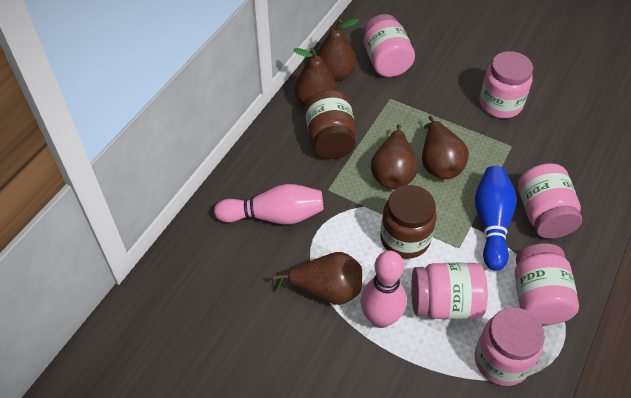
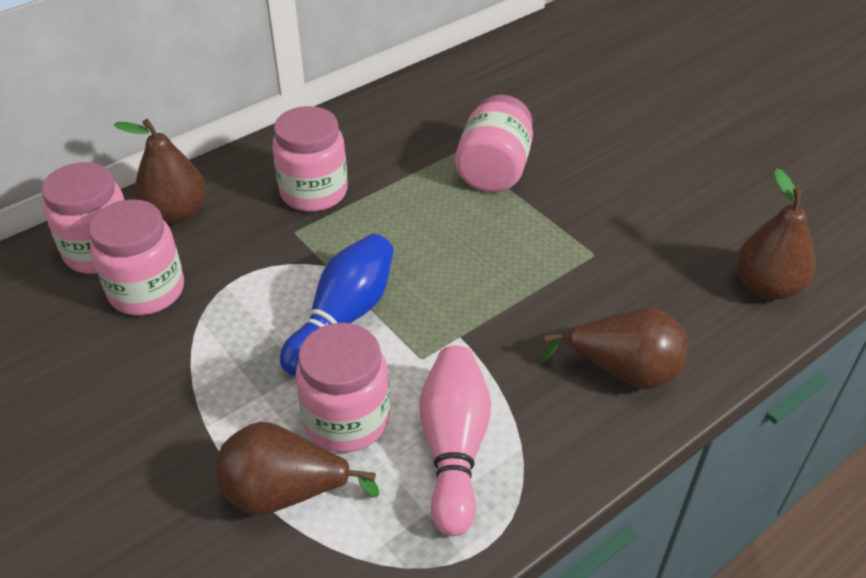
brown jar: [305,90,356,159] [380,185,437,259] = 2 -> none = 0
brown pear: [273,252,362,305] [293,48,337,106] [316,18,358,82] [371,125,418,189] [422,116,469,179] = 5 -> [114,119,206,224] [216,422,379,515] [540,307,687,389] [736,168,815,300] = 4
pink bowling pin: [214,184,323,225] [361,251,407,328] = 2 -> [419,346,491,536] = 1
pink jar: [363,14,415,77] [411,263,488,319] [475,307,545,386] [480,51,533,118] [515,244,579,325] [518,163,582,239] = 6 -> [41,162,124,274] [89,199,184,315] [272,106,348,212] [296,323,390,452] [455,95,533,192] = 5

